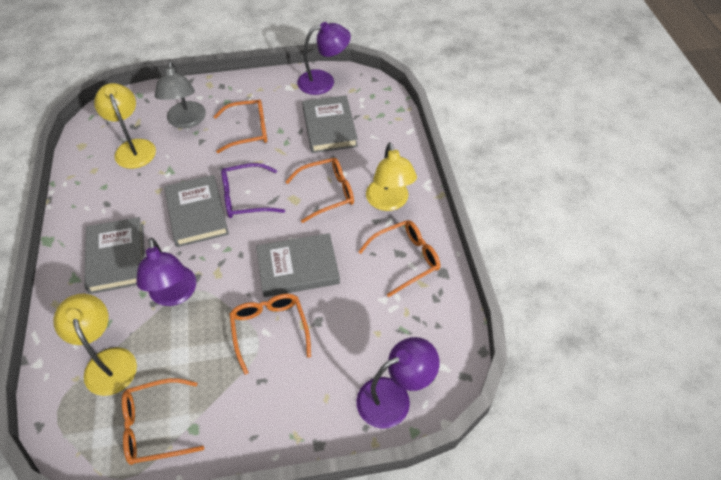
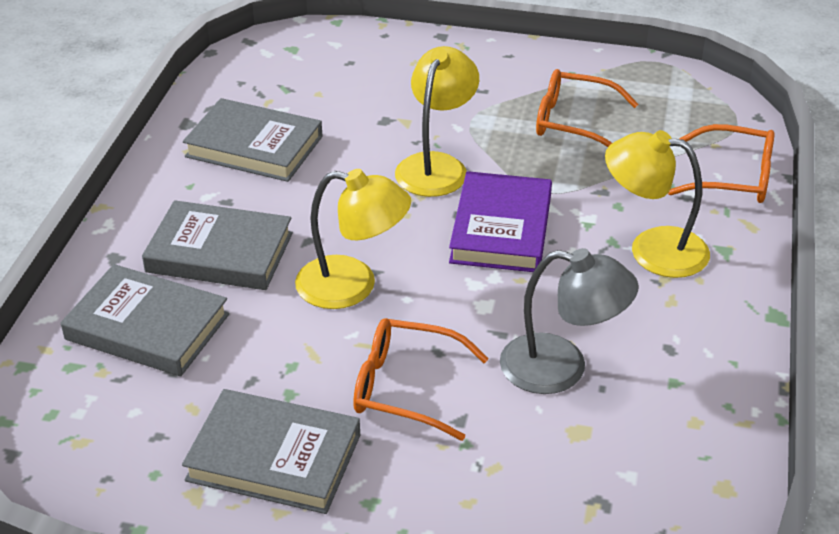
orange glasses: [122,378,204,465] [213,99,267,153] [230,294,311,375] [285,158,354,223] [358,220,440,297] = 5 -> [353,318,489,441] [536,69,638,147] [668,124,774,203] = 3
purple book: none = 0 -> [449,171,552,272] = 1
purple glasses: [221,163,285,218] = 1 -> none = 0
purple lamp: [136,238,196,306] [297,22,351,95] [356,337,440,429] = 3 -> none = 0

